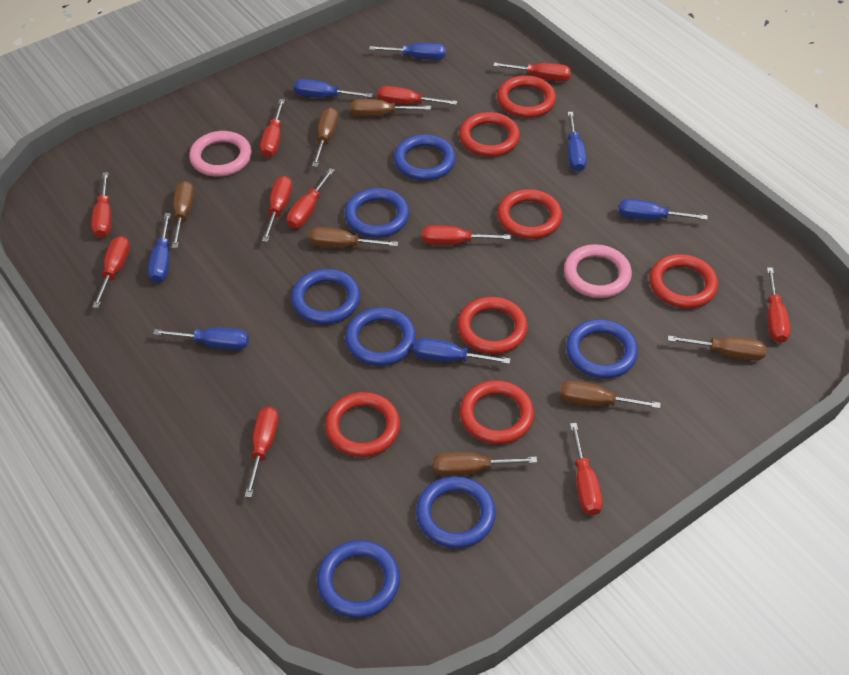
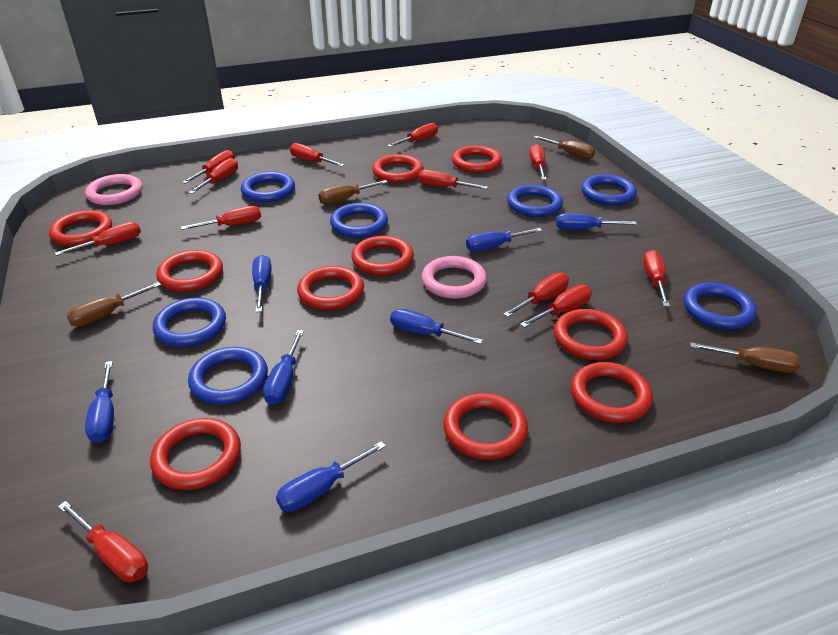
brown screwdriver: [172,181,194,248] [309,227,398,248] [312,107,338,167] [351,99,431,116] [433,452,537,476] [560,381,661,409] [668,336,767,361] = 7 -> [67,282,161,327] [318,180,388,204] [534,136,595,159] [690,342,801,373] = 4
red ring: [325,392,400,457] [457,297,528,354] [459,112,520,157] [460,380,534,444] [497,75,556,118] [497,189,563,239] [650,254,718,308] = 7 -> [49,210,112,246] [150,418,241,490] [156,250,223,292] [297,266,364,310] [351,236,414,276] [372,154,424,183] [443,393,528,460] [452,145,502,173] [554,309,628,360] [571,362,653,423] = 10
red screwdriver: [91,172,112,238] [92,236,130,308] [245,406,279,498] [260,99,285,158] [262,176,292,242] [287,168,335,229] [378,86,457,105] [422,225,511,245] [493,63,571,81] [570,423,603,515] [767,267,791,343] = 11 -> [55,222,141,256] [58,501,148,582] [181,206,261,230] [182,150,235,184] [188,158,238,194] [290,143,345,167] [387,123,438,147] [418,170,488,189] [503,273,569,317] [520,285,592,328] [529,144,547,180] [643,250,670,307] = 12

